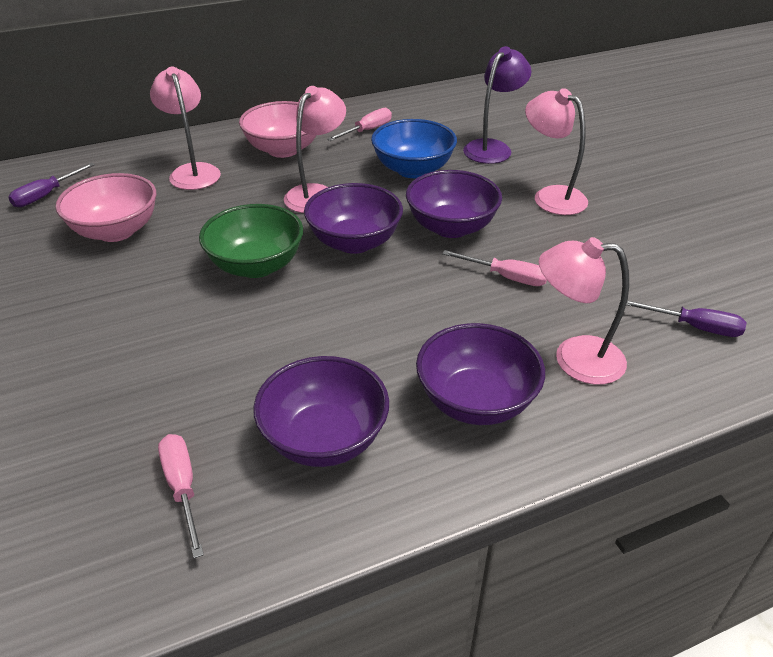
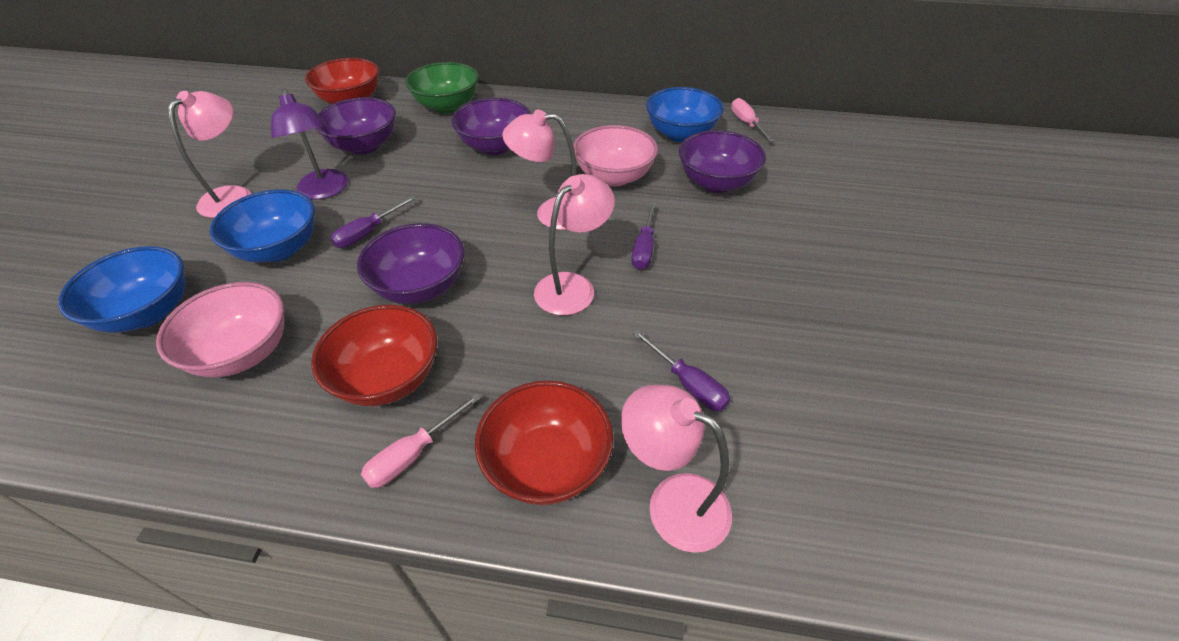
blue bowl: [371,119,457,178] = 1 -> [58,246,186,333] [209,189,315,262] [646,87,724,142] = 3
pink screwdriver: [158,434,204,558] [327,108,392,141] [442,250,547,286] = 3 -> [361,393,481,488] [731,98,775,142] = 2
purple screwdriver: [8,163,95,207] [626,301,747,337] = 2 -> [330,196,416,248] [631,202,656,270] [633,329,730,411] = 3
red bowl: none = 0 -> [305,58,379,104] [311,305,437,406] [475,381,613,505] = 3

